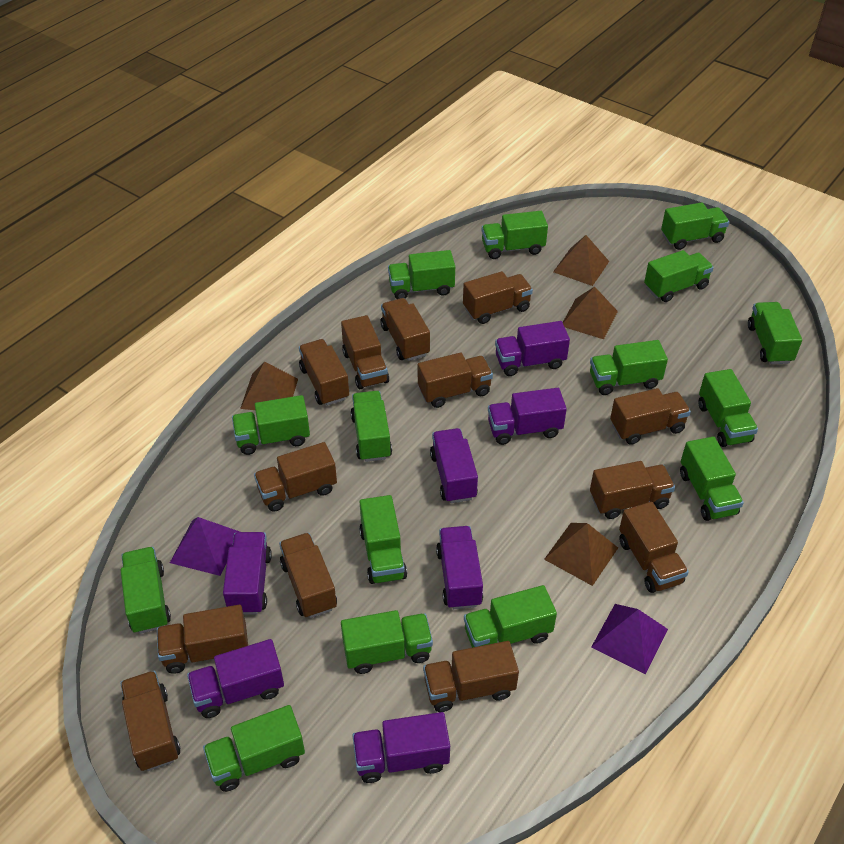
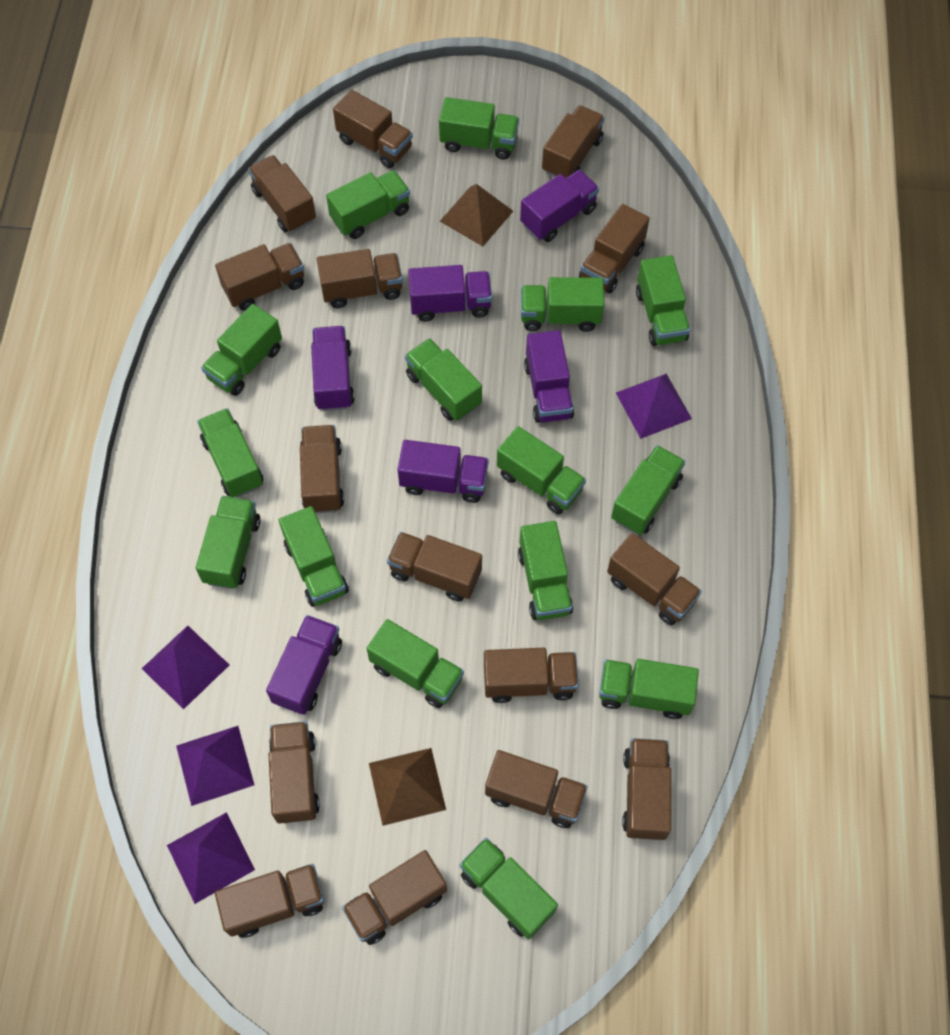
brown pyramid: [240,362,298,410] [544,523,618,586] [553,235,609,286] [563,287,618,339] = 4 -> [369,748,446,826] [440,184,513,246] = 2
brown truck: [120,671,181,771] [157,605,248,674] [254,442,337,512] [279,533,337,618] [299,339,349,406] [341,315,389,389] [381,298,430,361] [418,353,493,408] [423,641,519,712] [463,271,533,324] [590,461,675,519] [610,388,691,445] [619,502,689,593] = 13 -> [215,243,304,311] [215,864,324,938] [248,155,316,232] [268,721,320,824] [300,425,344,514] [317,249,403,308] [333,90,413,168] [342,850,447,945] [387,532,482,602] [484,648,579,703] [485,750,588,828] [542,105,605,178] [579,204,650,293] [607,533,702,625] [622,738,671,840] = 15
purple pyramid: [170,517,240,576] [591,604,668,674] = 2 -> [142,626,229,709] [167,812,255,904] [176,726,254,806] [616,374,692,439] = 4
purple truck: [187,639,284,718] [223,532,272,615] [352,712,450,783] [430,428,478,503] [436,526,483,609] [488,388,567,445] [495,321,570,376] = 7 -> [266,615,342,715] [311,326,355,411] [397,440,489,503] [408,265,492,322] [520,170,599,242] [524,330,574,423] = 6

